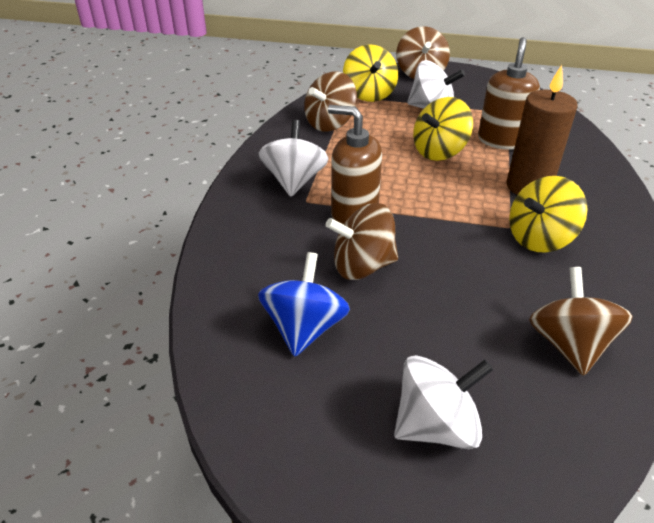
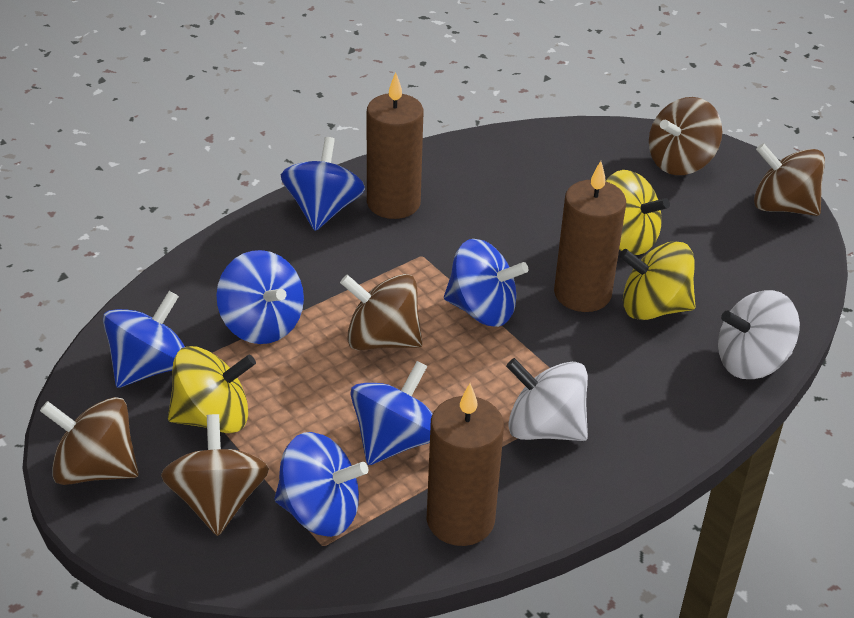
blue spinning top: [258,252,350,357] = 1 -> [103,291,185,388] [216,250,304,344] [274,432,368,537] [281,137,365,231] [350,361,433,465] [444,239,528,327] = 6
brown candle: [507,65,578,195] = 1 -> [367,72,424,219] [427,383,504,546] [554,161,626,312] = 3
brown soap dispenser: [328,105,382,225] [478,37,540,150] = 2 -> none = 0
brown spinning top: [304,71,357,132] [326,203,398,280] [396,26,450,79] [529,267,633,376] = 4 -> [40,397,138,485] [161,414,269,536] [340,274,423,350] [649,97,722,175] [754,143,825,216] = 5
white spinning top: [259,120,329,197] [394,355,493,449] [407,60,465,109] = 3 -> [506,358,588,441] [718,290,800,379] = 2

